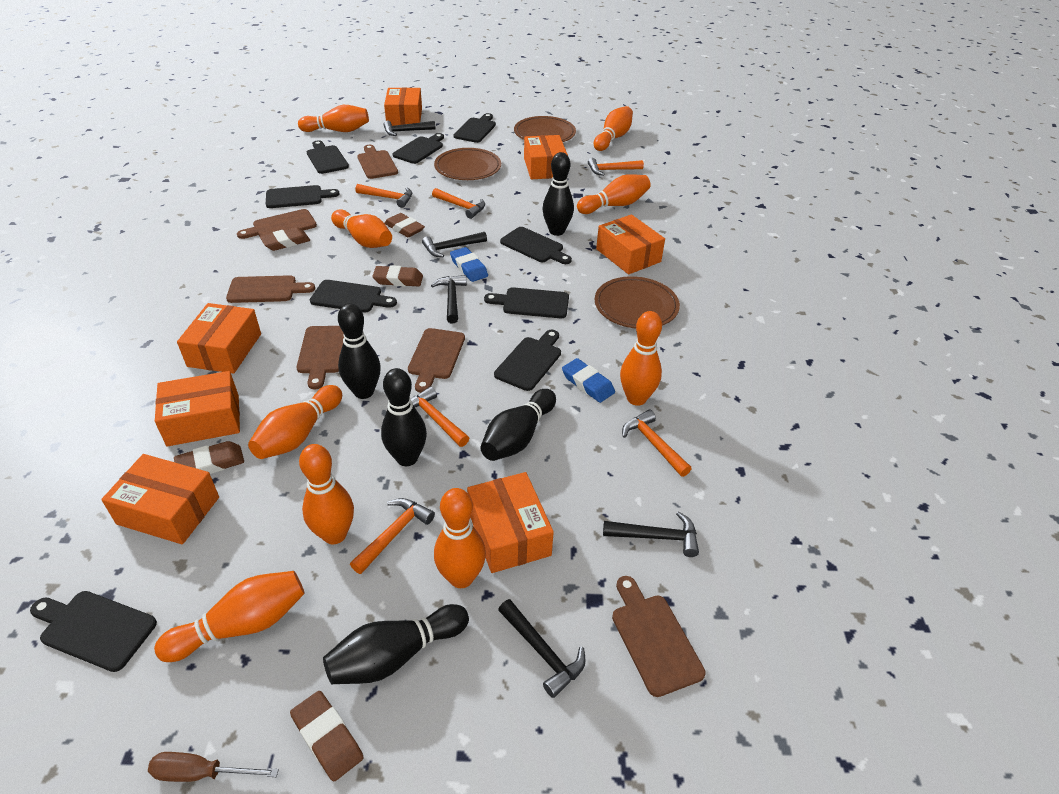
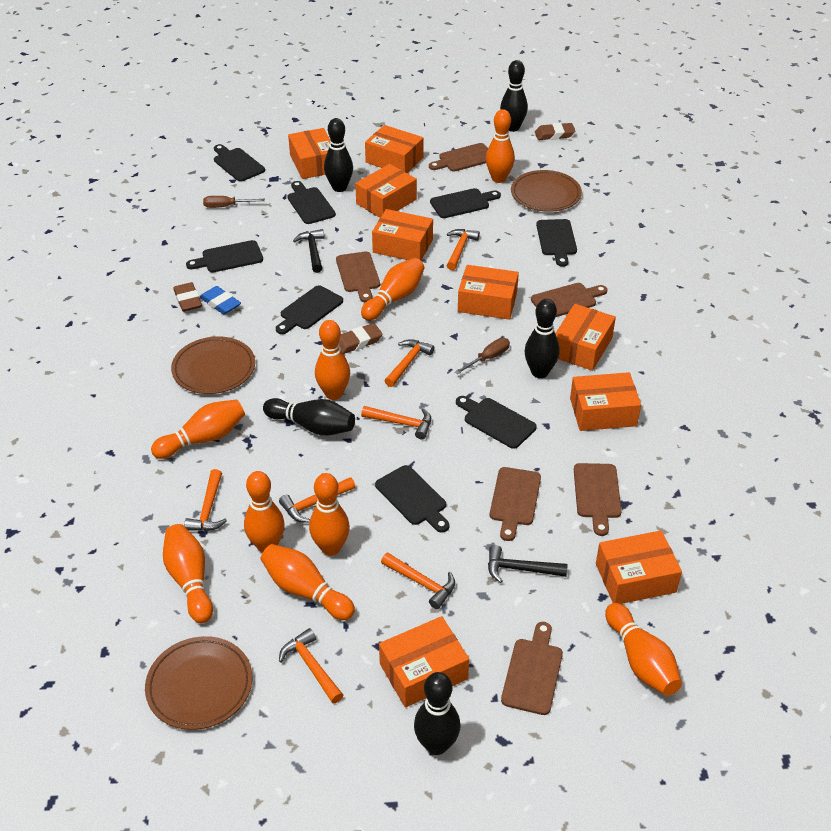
black cutting board: [30,591,157,672] [266,185,340,208] [307,140,349,174] [310,280,397,313] [393,133,444,164] [453,113,496,143] [484,287,569,318] [494,330,561,391] [500,227,572,264] = 9 -> [186,240,263,273] [214,144,265,182] [276,285,343,334] [287,181,336,224] [375,465,449,533] [430,188,501,218] [456,396,537,449] [536,219,577,267] = 8
black hammer: [383,120,436,136] [422,232,487,257] [431,275,467,323] [498,599,586,698] [603,511,699,557] = 5 -> [293,229,324,273] [488,545,568,583] = 2
blue eraser: [450,247,488,282] [562,358,615,403] = 2 -> [200,286,241,315] = 1
brown eraser: [174,441,244,474] [260,227,310,251] [290,691,364,782] [372,265,423,287] [384,213,425,237] = 5 -> [173,282,202,312] [339,323,382,354] [535,123,575,140] = 3
brown screwdriver: [148,752,279,782] = 1 -> [203,196,265,208] [455,338,510,374] = 2
orange box: [101,454,219,544] [155,371,240,447] [177,303,261,374] [384,87,422,126] [467,472,554,573] [524,135,568,179] [596,214,665,275] = 7 -> [288,128,330,179] [355,164,417,218] [365,125,424,173] [372,209,433,261] [379,616,469,708] [458,265,519,320] [555,304,616,371] [570,372,641,431] [596,530,682,604] = 9
orange hammer: [350,498,435,574] [355,184,412,208] [411,387,469,447] [432,188,485,219] [588,158,644,176] [622,410,692,477] = 6 -> [184,469,227,531] [279,477,356,523] [279,628,343,703] [361,406,431,439] [381,553,455,609] [385,339,434,387] [446,229,480,270] = 7

